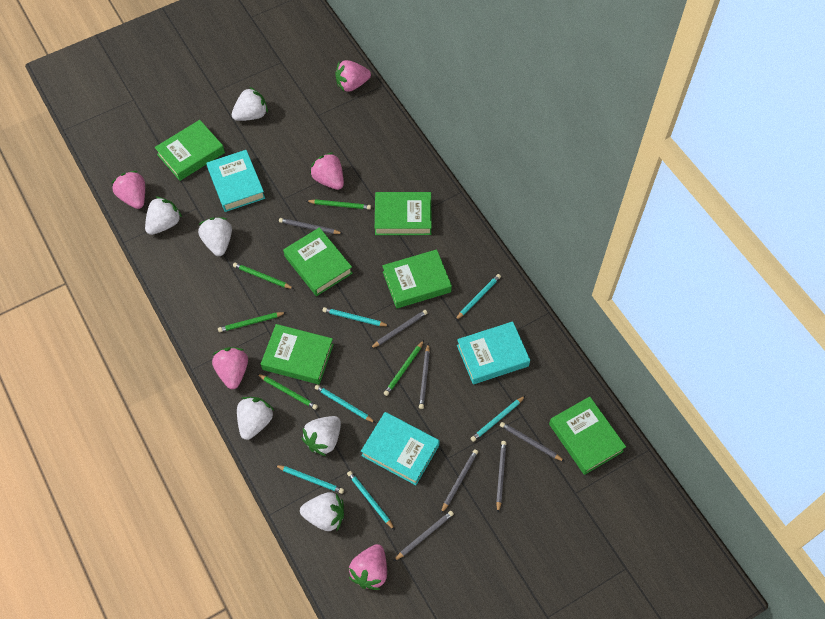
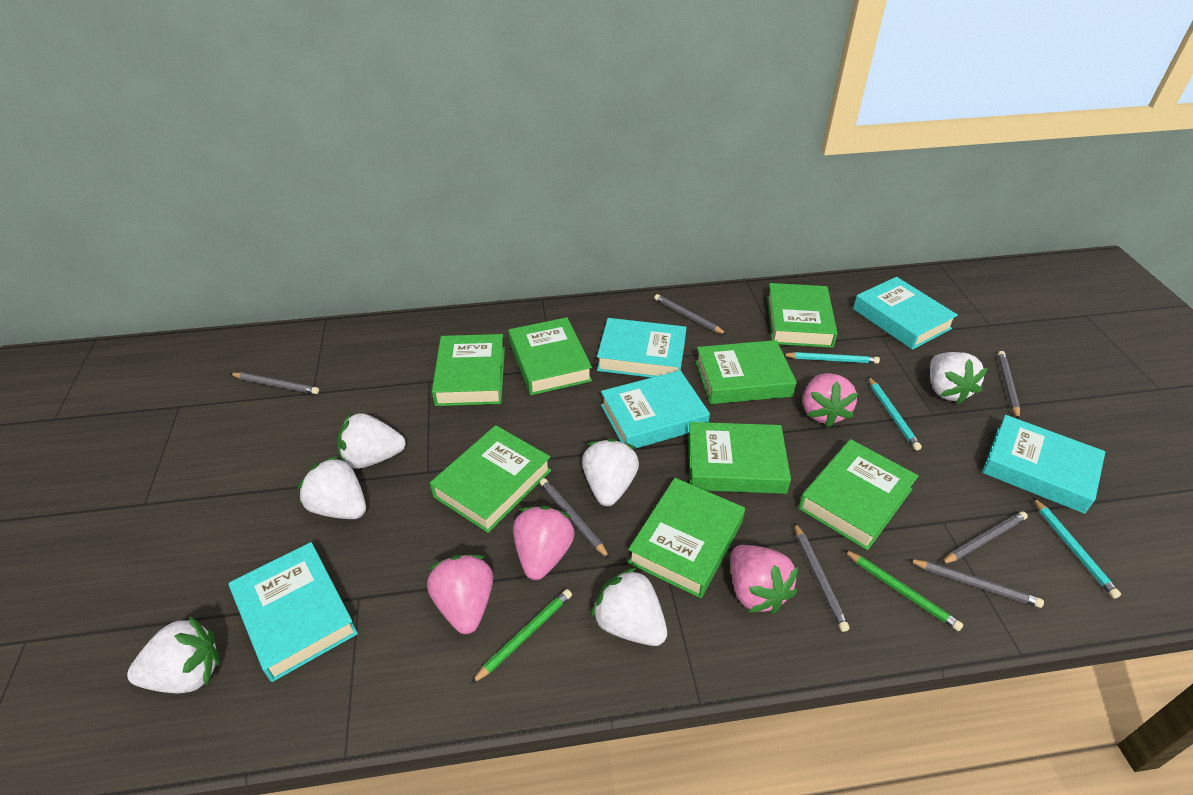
green book: [155,120,225,181] [261,324,334,385] [283,227,353,296] [375,192,432,235] [382,249,452,308] [549,396,626,475] = 6 -> [430,425,551,533] [432,334,505,406] [508,317,592,395] [628,478,745,598] [687,422,791,494] [695,340,797,404] [767,283,838,348] [798,439,919,550] = 8
green pencil: [218,312,286,332] [233,263,294,289] [257,374,318,410] [307,199,371,210] [383,340,424,396] = 5 -> [471,589,572,684] [843,549,963,631] = 2
pink strawberry: [112,171,145,209] [212,347,248,389] [310,152,344,190] [335,60,371,92] [348,544,387,590] = 5 -> [427,555,493,634] [513,506,575,580] [731,545,798,614] [803,373,858,427] = 4
turquoise book: [206,150,265,212] [361,412,439,485] [457,321,530,384] = 3 -> [229,542,358,682] [597,318,687,378] [601,370,710,449] [853,277,958,350] [982,415,1105,514] = 5
turquoise pencil: [275,465,344,494] [315,385,376,423] [323,307,389,326] [347,471,395,530] [455,274,501,320] [471,396,525,442] = 6 -> [784,352,880,364] [868,377,922,451] [1033,497,1121,598] = 3

